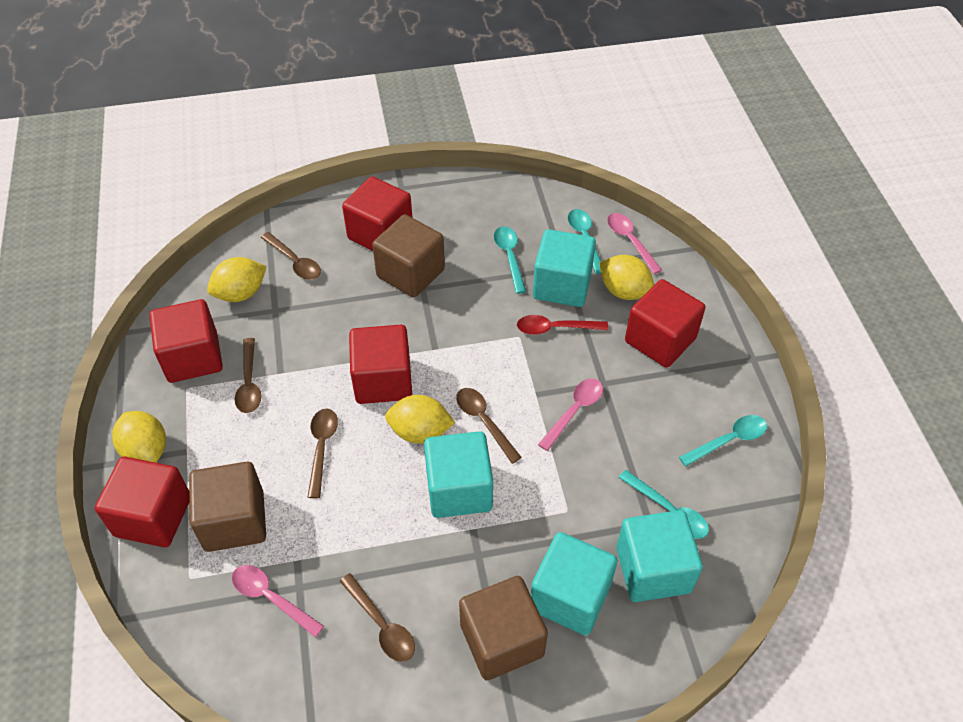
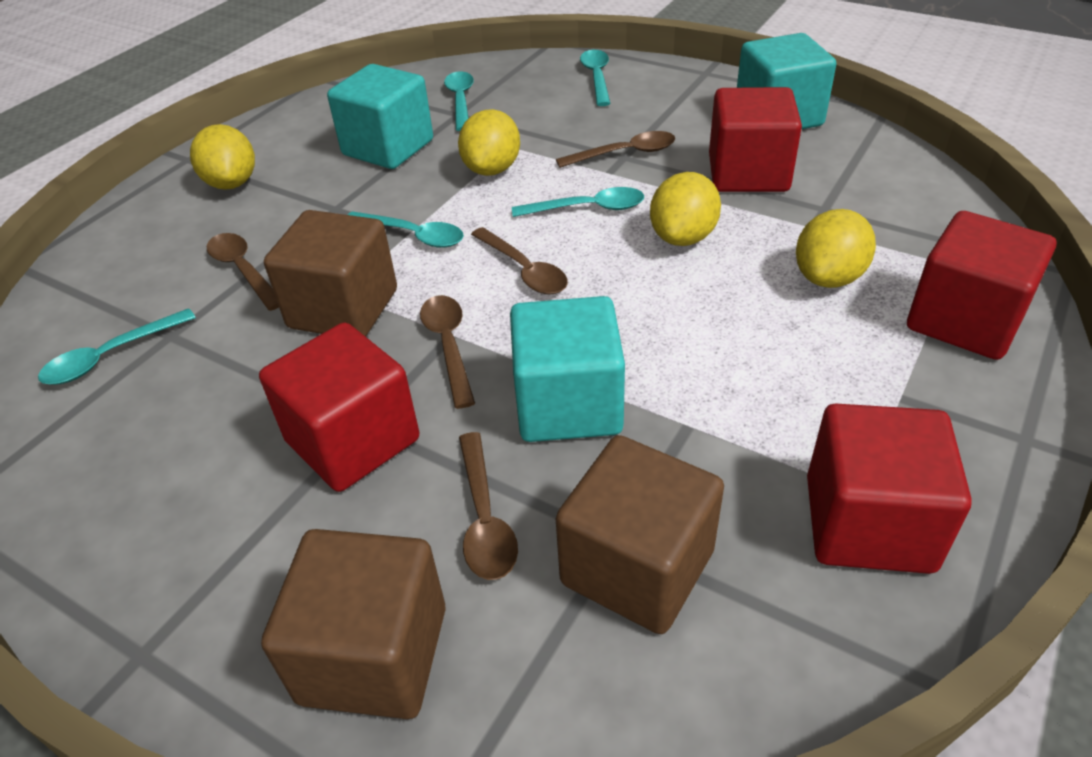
pink spoon: [232,565,324,637] [538,379,603,451] [607,213,662,274] = 3 -> none = 0
red cube: [95,457,189,547] [149,299,223,383] [342,177,412,251] [349,325,412,404] [625,279,706,368] = 5 -> [259,322,419,492] [709,87,802,192] [807,404,972,574] [907,211,1056,360] = 4
red spoon: [517,315,608,335] = 1 -> none = 0
turquoise cube: [424,431,493,518] [531,532,617,635] [533,229,596,307] [616,510,703,602] = 4 -> [327,64,433,169] [510,296,625,442] [737,33,836,129] = 3
turquoise spoon: [494,226,526,294] [568,209,601,274] [619,470,709,539] [679,415,767,467] = 4 -> [38,308,196,385] [348,211,464,248] [444,72,474,131] [512,187,644,217] [580,50,611,106] = 5

